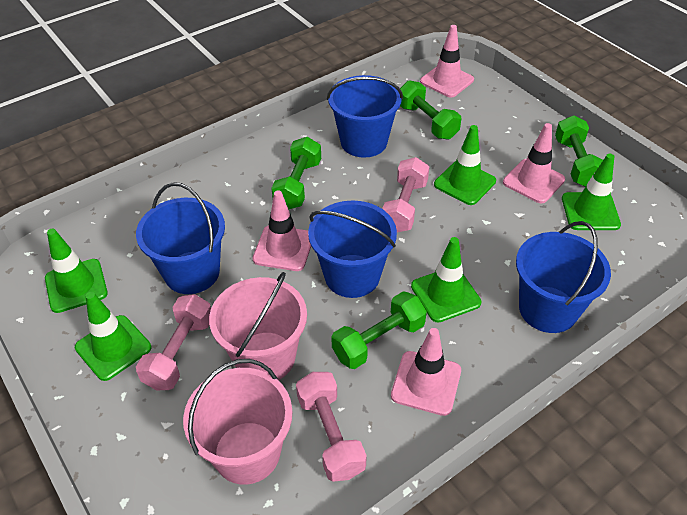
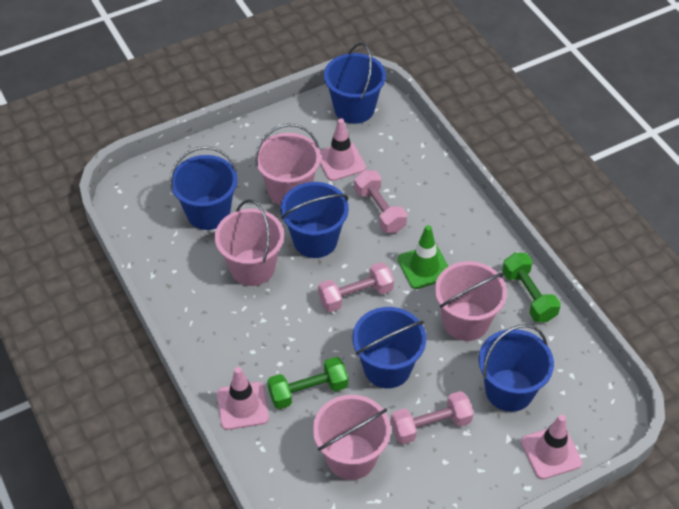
blue bucket: [136,182,225,294] [308,200,397,298] [327,75,403,158] [516,221,611,333] = 4 -> [170,146,237,230] [281,182,349,258] [324,43,386,124] [352,307,426,388] [479,324,554,412] = 5
green dumbbell: [271,137,321,210] [331,291,427,369] [400,80,461,139] [555,115,603,187] = 4 -> [267,357,348,409] [502,253,561,322] = 2
green traffic cone: [45,229,108,313] [75,292,151,381] [411,237,481,323] [434,125,496,205] [562,153,621,230] = 5 -> [398,225,449,289] = 1
pink bucket: [183,359,293,485] [209,272,307,380] = 2 -> [215,199,284,286] [255,124,321,206] [313,395,391,480] [435,261,507,341] = 4
pink traffic cone: [253,191,311,271] [391,328,461,416] [420,25,474,98] [503,123,565,203] = 4 -> [217,367,269,430] [320,118,366,181] [521,415,582,479] = 3

